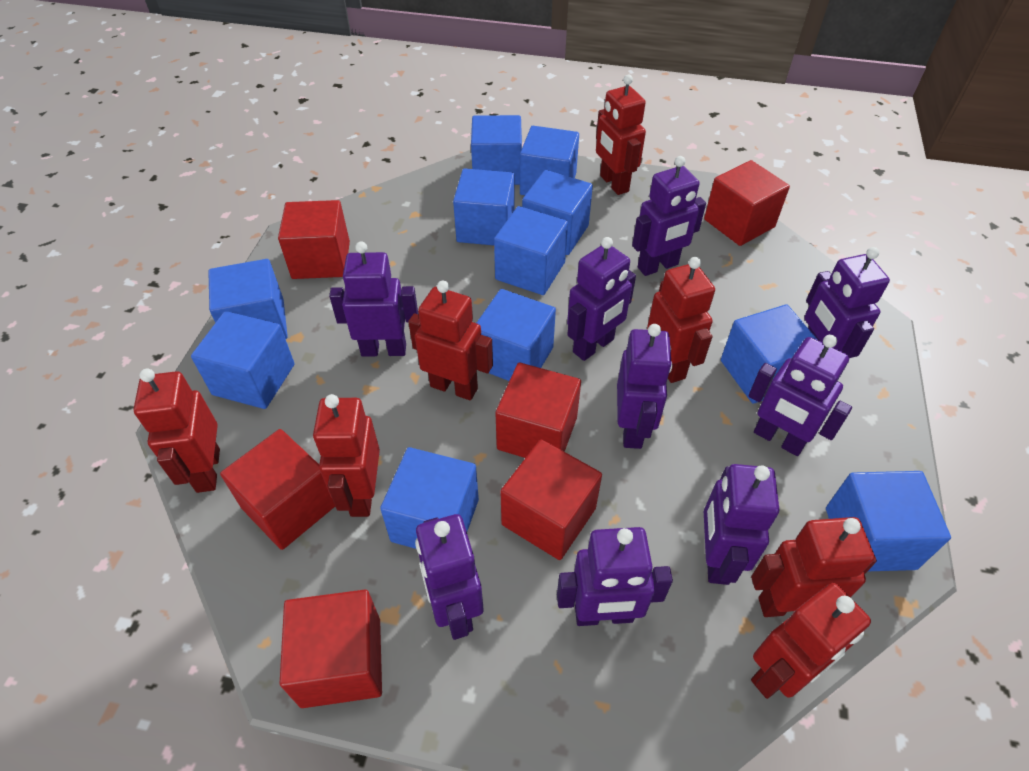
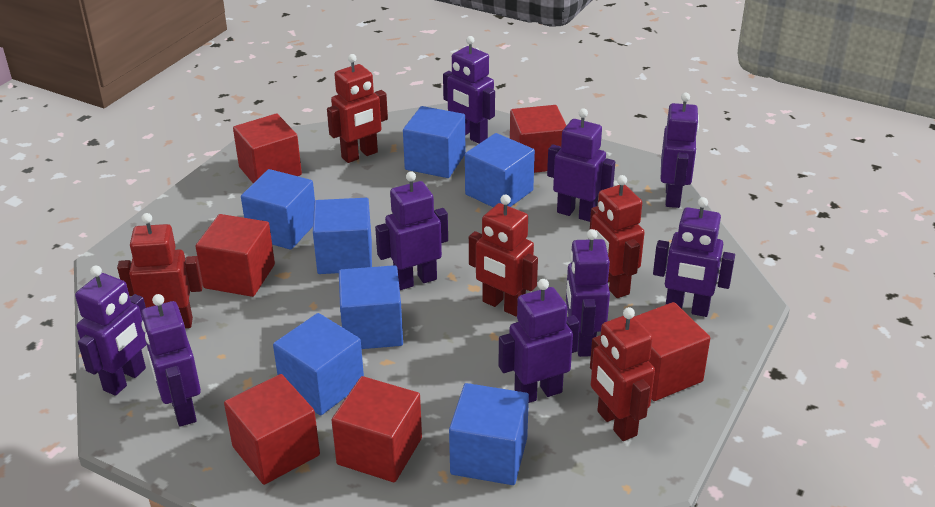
blue cube: [191,311,295,409] [208,259,288,339] [380,447,479,549] [453,168,514,245] [471,115,522,185] [477,289,556,381] [494,206,568,295] [520,126,579,195] [522,170,593,255] [721,304,819,404] [826,471,951,571] = 11 -> [241,169,315,250] [273,313,364,415] [313,198,372,274] [339,265,403,349] [403,106,465,178] [449,383,529,485] [465,133,535,207] = 7
red robot: [133,369,220,493] [313,394,380,517] [408,281,493,400] [596,75,646,195] [647,257,715,383] [751,517,877,617] [751,583,871,699] = 7 -> [117,213,203,328] [327,54,388,163] [469,194,538,317] [590,175,645,298] [590,307,655,441] = 5

